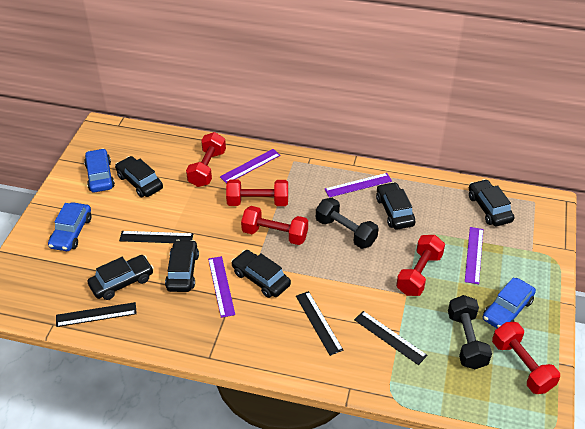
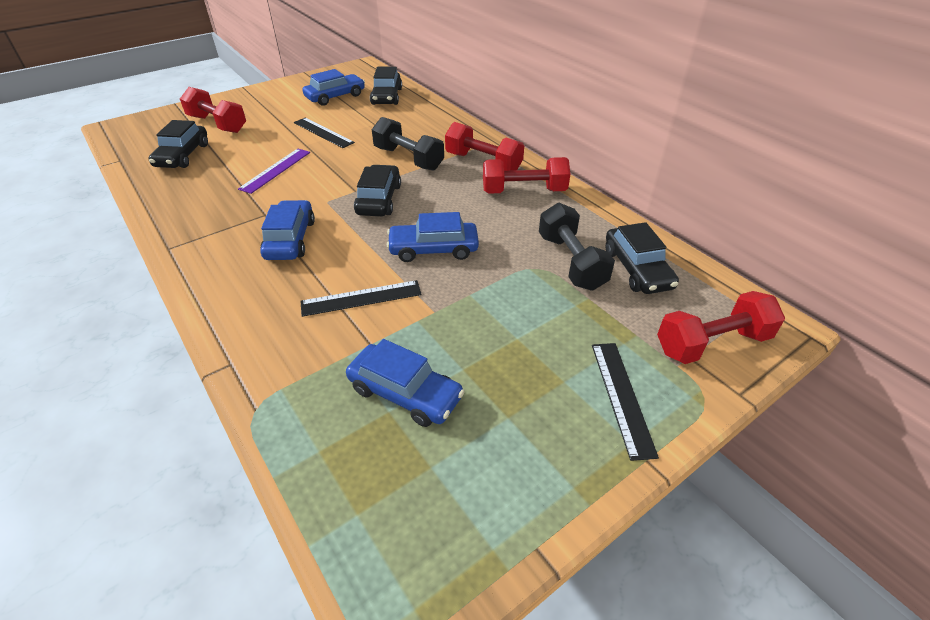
black car: [88,255,154,300] [115,156,163,197] [165,240,199,292] [231,250,291,298] [376,182,415,230] [469,179,515,226] = 6 -> [148,120,208,168] [354,165,401,216] [370,67,402,105] [605,222,679,294] = 4
black ruler: [56,302,137,327] [119,231,193,243] [296,291,343,356] [354,311,427,365] = 4 -> [294,117,355,148] [300,280,422,317] [592,343,659,461] = 3
blue car: [48,202,91,251] [84,148,115,192] [483,278,536,328] = 3 -> [260,200,315,260] [302,69,365,106] [346,339,465,427] [387,212,479,262] = 4
purple ruler: [208,256,235,318] [220,149,280,184] [325,173,392,198] [465,227,483,284] = 4 -> [238,149,310,194] = 1
red dumbbell: [186,132,226,187] [226,180,288,206] [241,206,308,245] [396,235,445,296] [492,322,560,394] = 5 -> [180,87,246,133] [445,122,524,171] [483,157,570,194] [657,291,785,364] = 4

